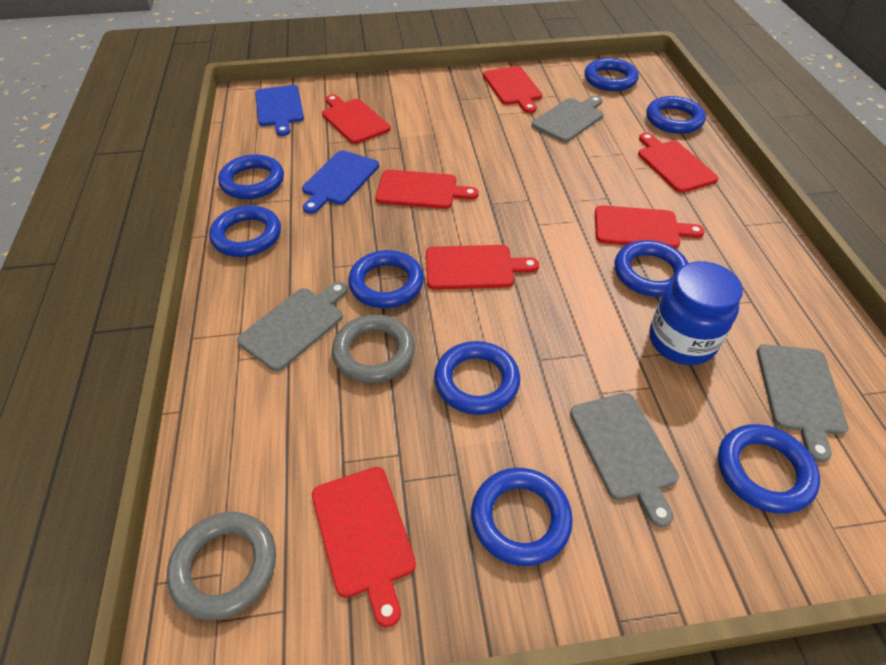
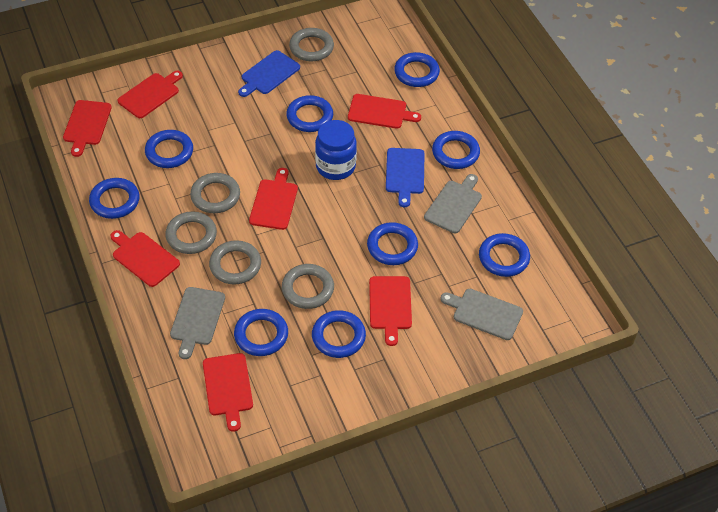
grey cutting board: [237,282,348,371] [532,96,603,142] [570,393,679,527] [757,344,848,463] = 4 -> [170,287,225,359] [424,174,482,233] [440,289,523,340] = 3
grey ring: [167,512,276,620] [332,315,415,383] = 2 -> [165,211,217,254] [190,173,240,213] [209,240,261,284] [282,264,334,309] [289,28,334,61] = 5

